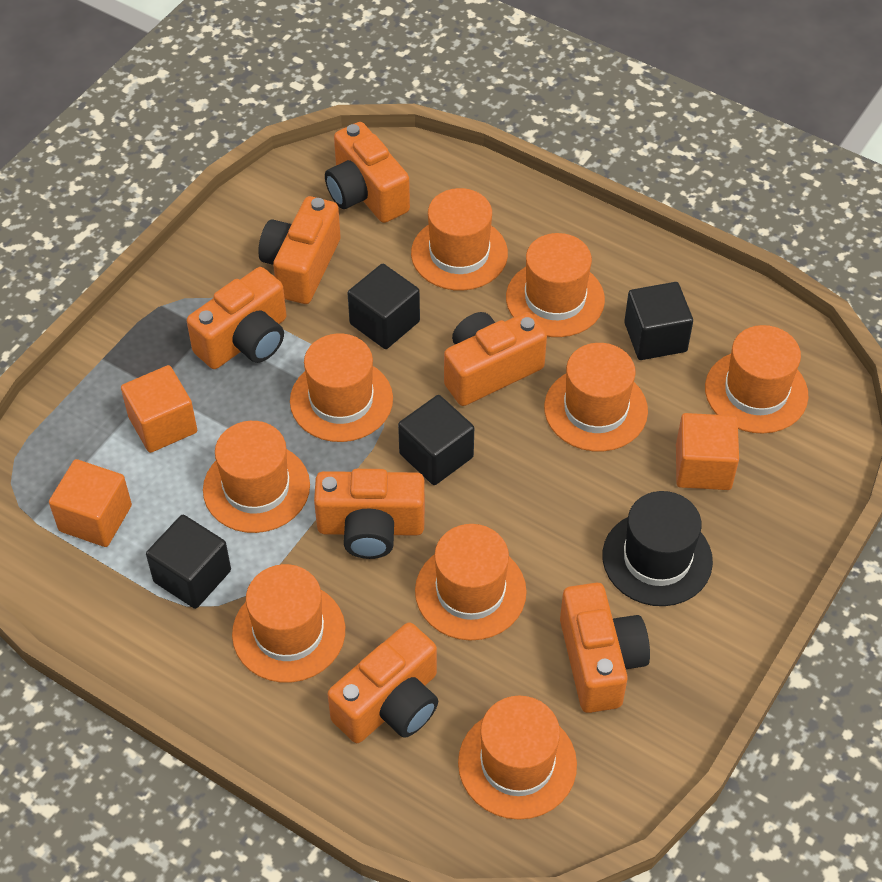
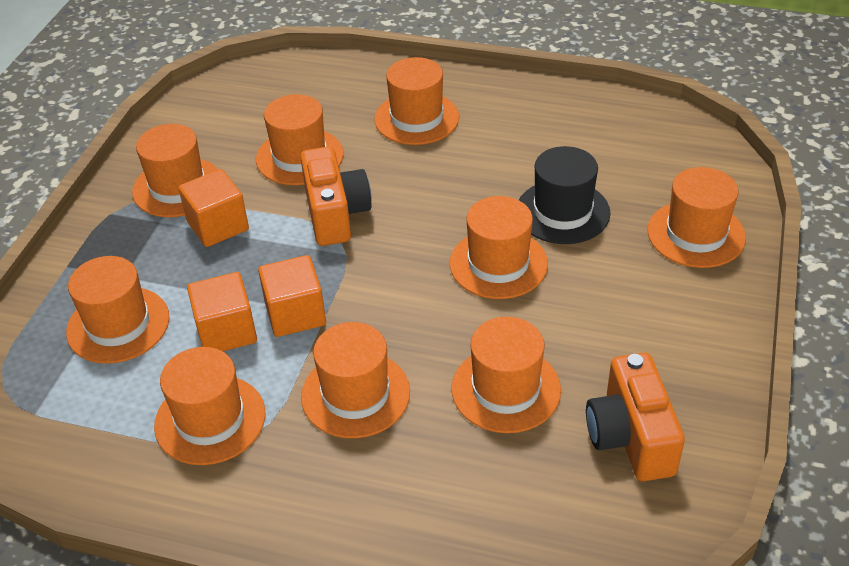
black cube: [146,515,231,609] [347,264,420,349] [398,395,474,485] [624,282,693,360] = 4 -> none = 0
orange camera: [187,267,287,369] [258,196,341,304] [314,469,425,559] [325,122,410,223] [328,622,438,743] [444,312,547,406] [560,583,650,713] = 7 -> [300,147,371,246] [586,353,685,481] = 2

